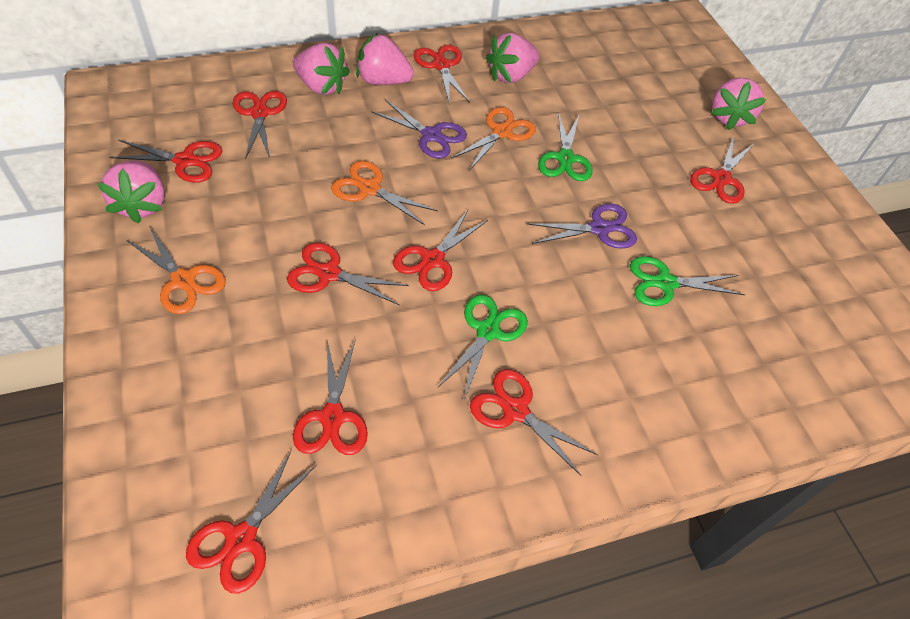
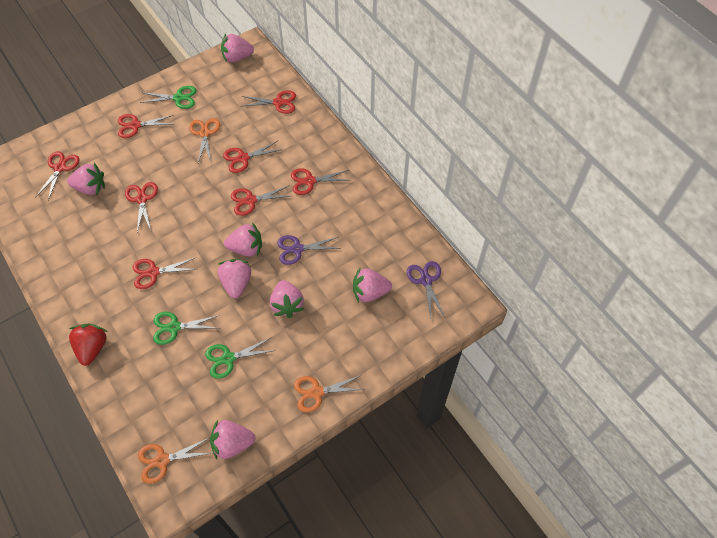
pink strawberry: [97,160,165,224] [293,43,350,95] [356,33,414,85] [486,33,539,83] [711,77,767,130] = 5 -> [67,163,105,195] [210,420,255,459] [218,259,251,299] [221,34,254,63] [224,223,262,257] [270,280,304,318] [353,268,392,303] = 7
red scissors: [109,140,222,183] [186,449,317,594] [233,91,287,159] [287,243,409,305] [293,341,368,455] [393,210,488,291] [414,45,470,103] [470,369,598,476] [690,138,754,204] = 9 -> [35,151,79,200] [118,114,173,138] [125,182,158,232] [133,257,197,289] [223,141,283,173] [231,186,290,216] [240,90,296,114] [291,168,351,195] = 8
red strawberry: none = 0 -> [69,324,107,366] = 1

